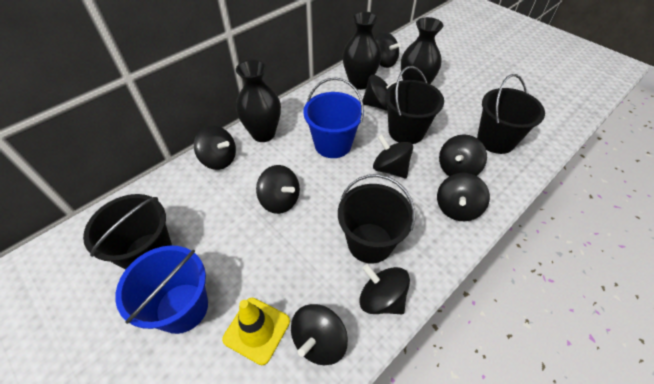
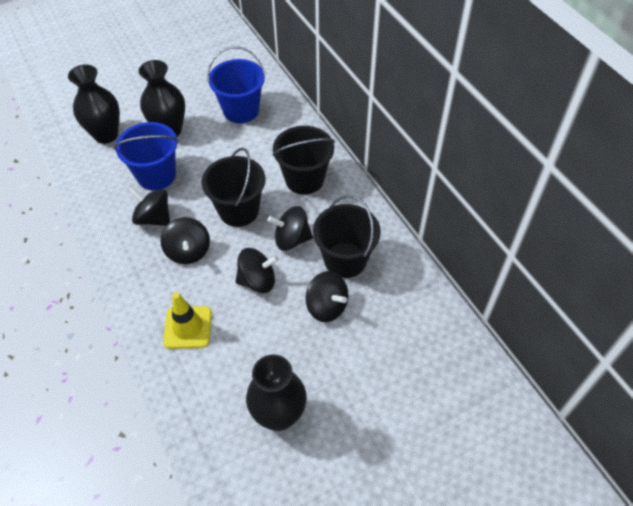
black bucket: [83,194,172,270] [338,174,415,263] [385,66,444,144] [477,74,545,154] = 4 -> [202,148,265,227] [272,126,335,195] [313,195,381,278] = 3
black spinning top: [194,125,236,170] [256,165,300,214] [291,304,348,365] [359,264,410,314] [362,75,397,110] [373,134,413,179] [375,32,401,68] [437,173,490,221] [439,134,487,176] = 9 -> [129,187,170,226] [160,217,210,264] [235,248,279,293] [268,206,313,251] [306,271,348,322] = 5

